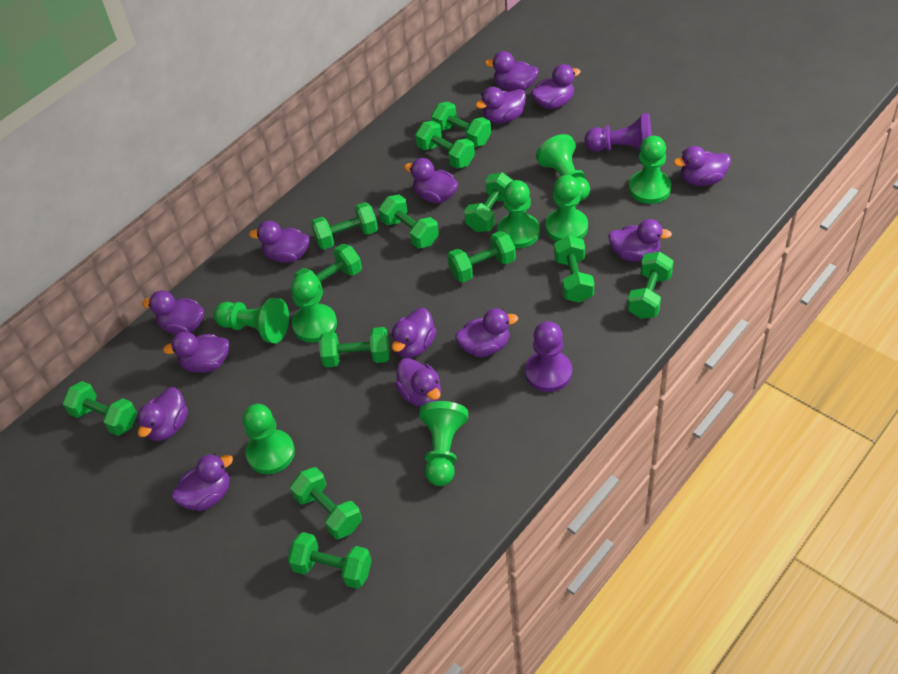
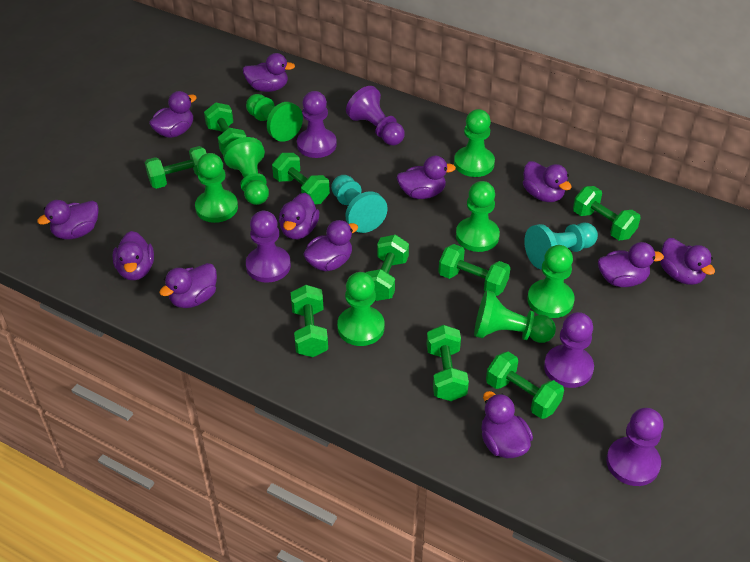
green dumbbell: [62,381,137,436] [288,532,372,589] [290,467,362,539] [294,244,362,296] [311,202,378,250] [319,327,390,367] [379,195,439,249] [415,121,475,169] [431,102,491,147] [447,231,516,283] [464,172,514,232] [554,235,594,303] [627,252,674,319] = 13 -> [145,146,206,189] [204,103,246,155] [272,153,330,205] [291,285,328,357] [365,234,409,301] [427,325,469,401] [438,244,510,296] [486,352,564,419] [573,186,641,240] = 9
purple duck: [137,387,188,441] [142,290,204,335] [163,332,229,373] [172,454,233,511] [249,220,310,263] [392,308,436,358] [395,358,441,407] [404,158,458,203] [455,308,518,357] [475,87,526,124] [485,51,539,91] [531,64,581,109] [608,219,672,261] [674,146,731,186] = 14 -> [37,200,99,239] [113,231,154,280] [149,91,197,138] [159,263,217,308] [243,53,295,92] [279,193,319,239] [303,220,358,271] [397,156,456,199] [481,391,533,458] [523,161,572,202] [598,242,664,287] [660,238,715,285] = 12
purple pawn: [525,321,572,392] [585,113,652,152] = 2 -> [246,211,291,283] [297,91,337,158] [346,86,405,145] [544,312,594,388] [606,408,664,486] = 5
turquoise pawn: none = 0 -> [331,175,388,233] [524,223,598,269] = 2

